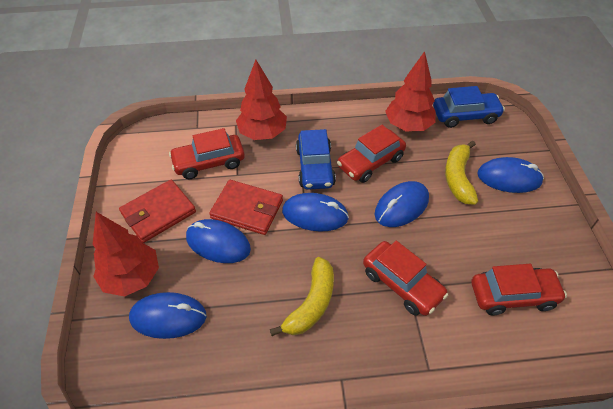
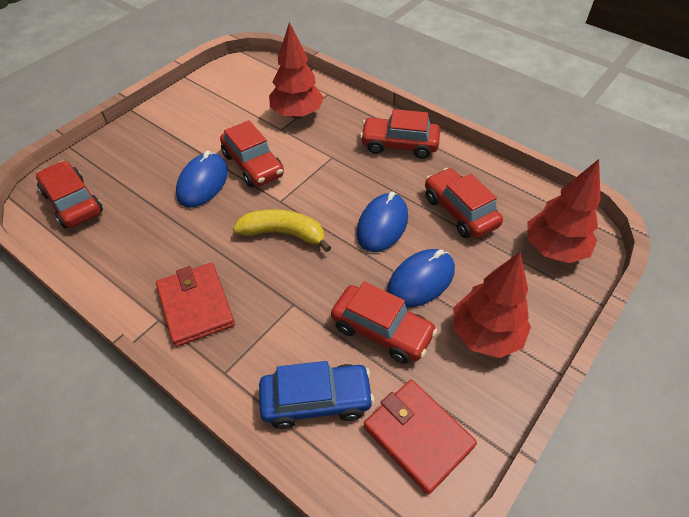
blue car: [296,129,336,190] [433,86,505,128] = 2 -> [259,361,374,429] = 1
blue mouse: [129,292,206,339] [186,219,251,263] [282,193,349,232] [375,181,429,227] [477,157,544,193] = 5 -> [176,151,228,208] [357,192,408,252] [387,249,455,308] = 3
red car: [169,128,245,179] [337,125,406,183] [363,241,448,316] [472,264,567,315] = 4 -> [36,161,103,228] [220,120,284,187] [331,281,437,364] [360,109,440,159] [425,168,503,238] = 5
yellow banana: [270,257,334,336] [445,141,478,205] = 2 -> [233,209,331,252] = 1

